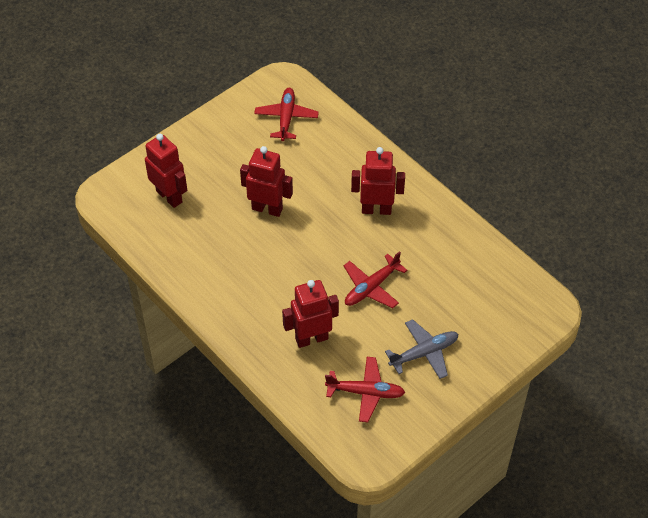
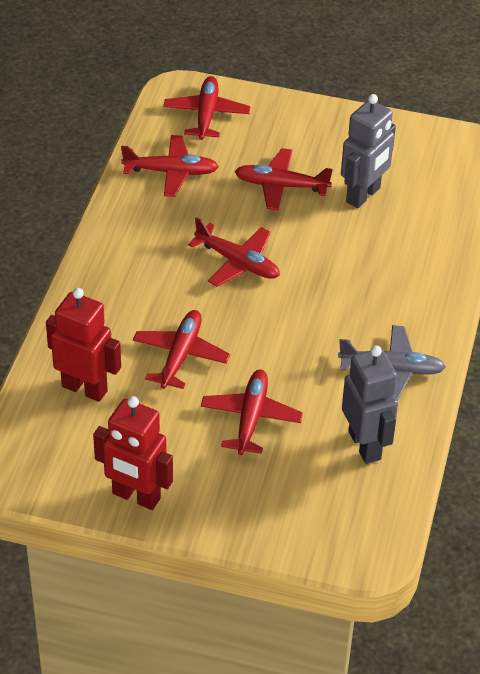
grey robot: none = 0 -> [341,94,396,208] [342,346,398,464] = 2
red plane: [254,88,319,141] [325,357,405,422] [344,251,407,308] = 3 -> [121,135,219,197] [133,310,230,389] [163,76,250,140] [188,217,280,287] [201,370,303,455] [235,148,333,211] = 6
red robot: [145,134,187,208] [240,146,293,217] [282,280,339,348] [351,147,405,215] = 4 -> [46,288,121,402] [93,396,173,510] = 2

